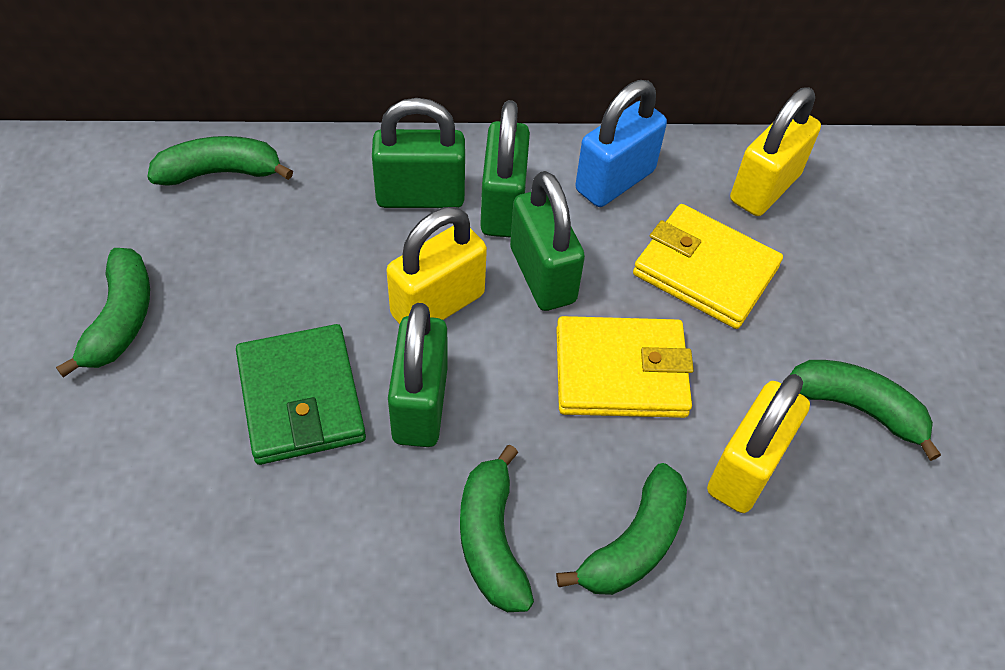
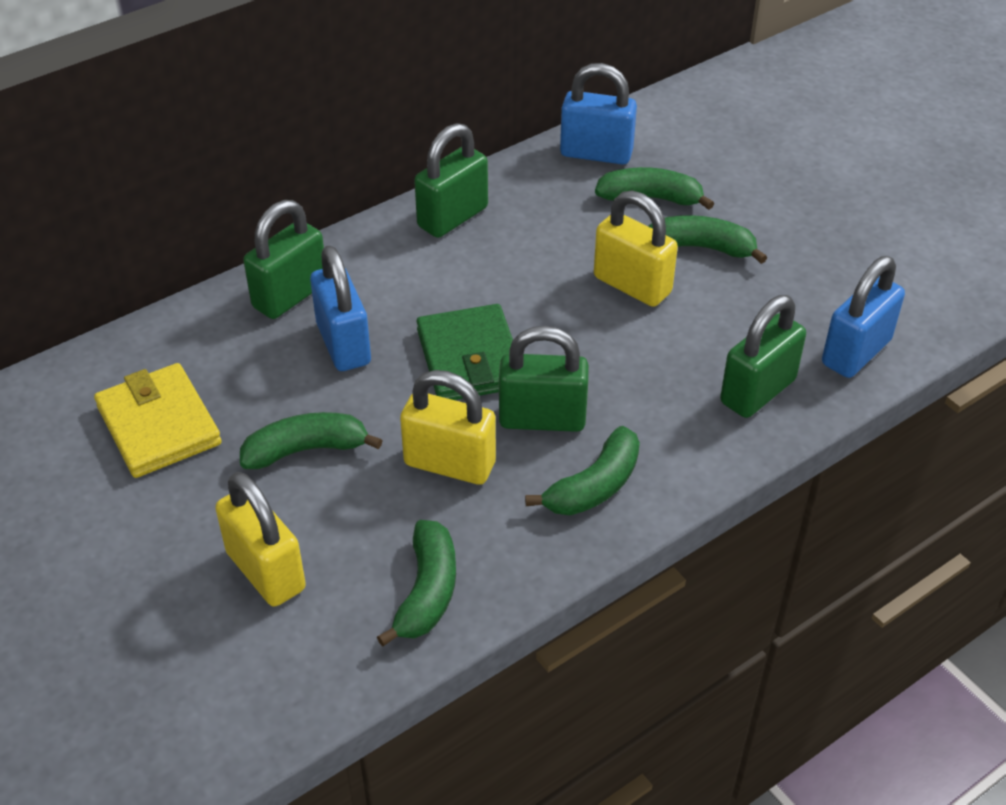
blue padlock: [575,80,667,207] = 1 -> [310,245,371,371] [560,63,637,165] [822,256,905,378] = 3
yellow wallet: [556,316,694,418] [633,204,783,329] = 2 -> [94,363,222,478] = 1

